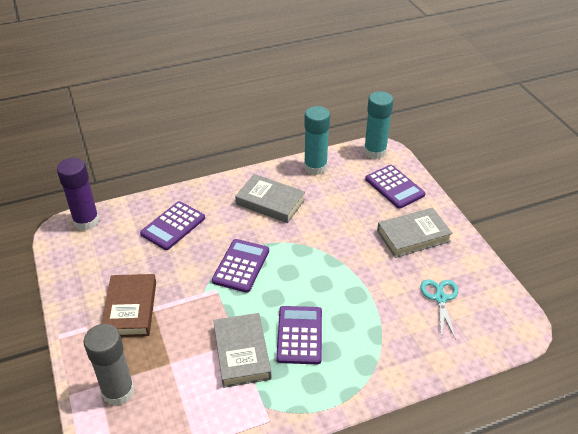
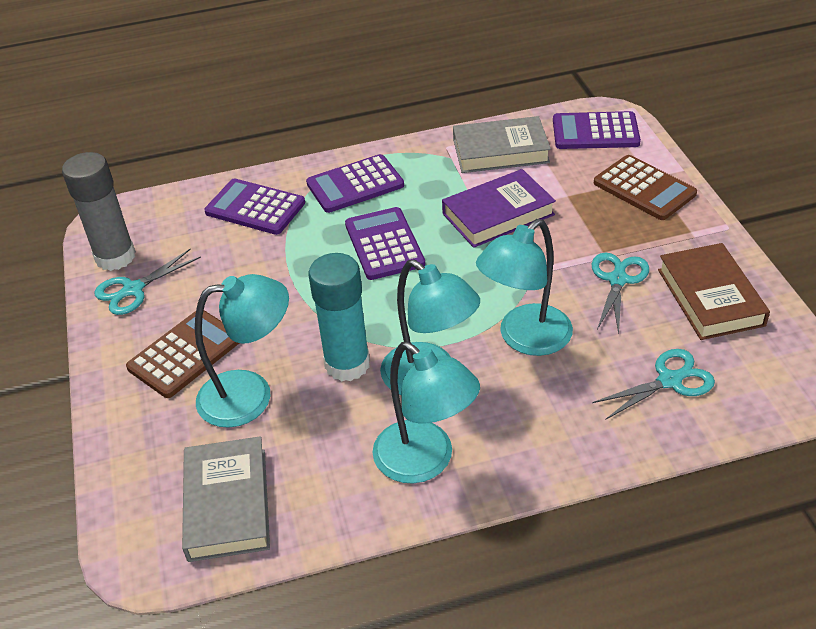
brown calculator: none = 0 -> [126,310,239,398] [594,155,697,220] = 2
grey book: [213,313,271,388] [235,174,305,223] [377,208,453,258] = 3 -> [182,436,270,562] [453,116,551,173] = 2
purple book: none = 0 -> [442,169,556,248] = 1
purple glue stick: [57,158,99,230] = 1 -> none = 0
turquoise glue stick: [304,106,330,175] [364,91,393,159] = 2 -> [308,253,370,381] = 1
turquoise lamp: none = 0 -> [195,274,289,428] [373,342,480,483] [380,259,480,395] [476,219,573,356] = 4
turquoise scissors: [420,279,458,340] = 1 -> [94,249,201,315] [592,253,649,334] [592,349,715,420] = 3

